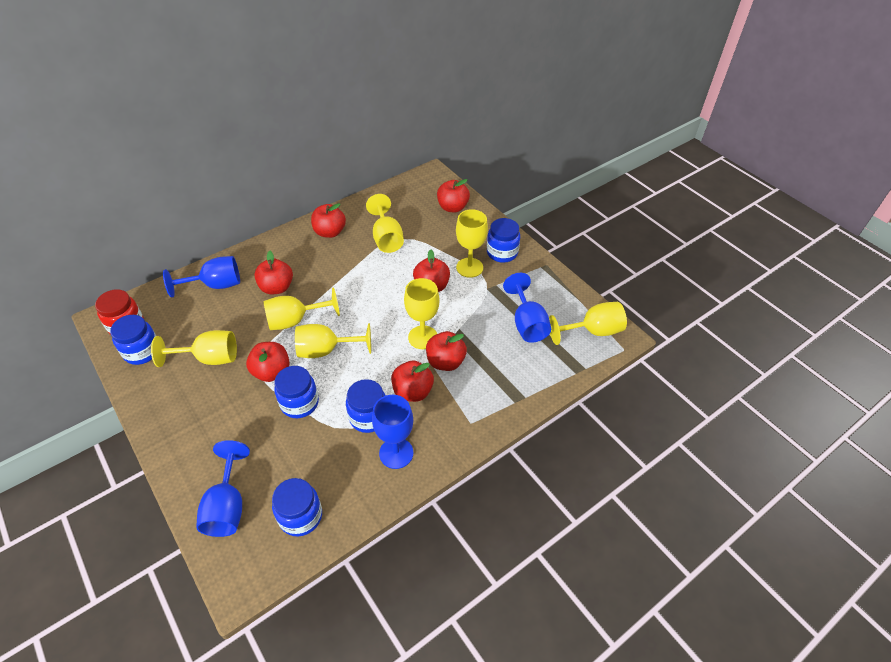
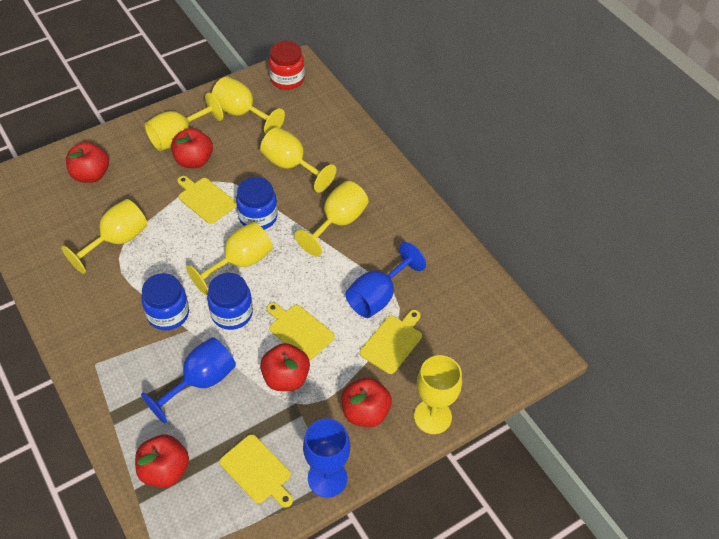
blue goblet: [163,256,240,297] [196,440,250,537] [372,395,413,469] [503,273,551,343] = 4 -> [141,337,236,424] [303,419,350,498] [346,242,426,318] = 3
blue jar: [110,315,156,365] [272,478,322,536] [274,366,319,418] [346,379,386,433] [487,218,520,263] = 5 -> [141,273,189,330] [207,273,253,330] [236,177,278,230] = 3
red apple: [246,342,290,382] [254,251,293,294] [311,203,346,238] [391,360,434,402] [413,249,450,292] [426,331,467,371] [437,179,470,212] = 7 -> [66,142,109,183] [135,434,189,487] [171,128,213,168] [260,343,310,391] [341,377,392,427] = 5
yellow cutting board: none = 0 -> [177,176,237,224] [220,434,293,508] [267,302,335,361] [360,310,422,374] = 4

